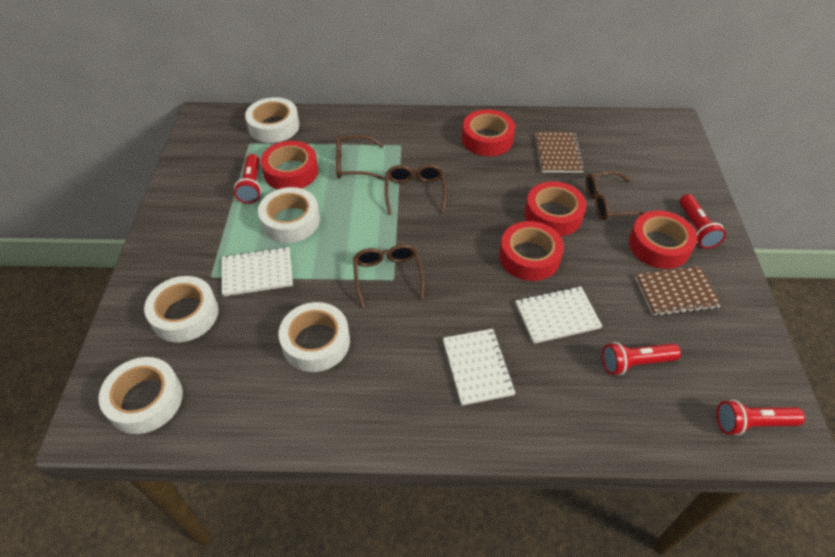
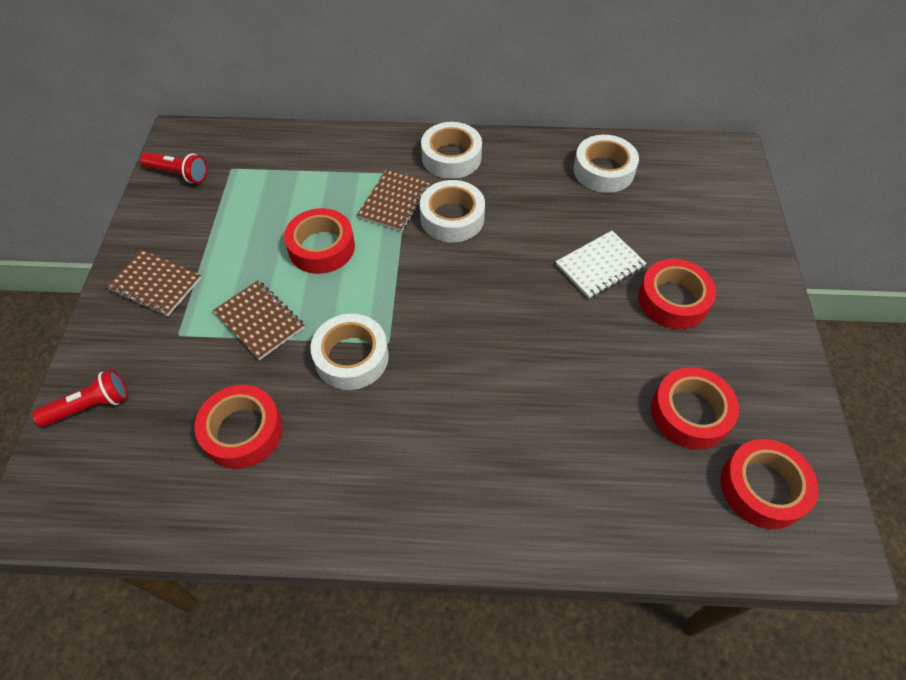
brown glasses: [336,135,385,180] [353,244,424,307] [385,164,447,215] [585,171,644,220] = 4 -> none = 0
brown notebook: [535,132,585,173] [635,266,722,316] = 2 -> [106,250,201,316] [213,280,304,360] [357,169,430,231] = 3
red flashlight: [234,154,261,204] [602,342,681,375] [680,194,726,249] [716,399,805,436] = 4 -> [32,369,128,427] [140,152,207,183] = 2
white notebook: [222,247,293,297] [443,329,516,406] [515,286,602,344] = 3 -> [556,231,647,299] = 1
white tape: [99,357,183,434] [144,276,219,342] [245,97,300,143] [258,187,320,243] [278,302,350,372] = 5 -> [310,314,389,390] [420,180,485,242] [421,122,482,179] [573,135,639,193] = 4

